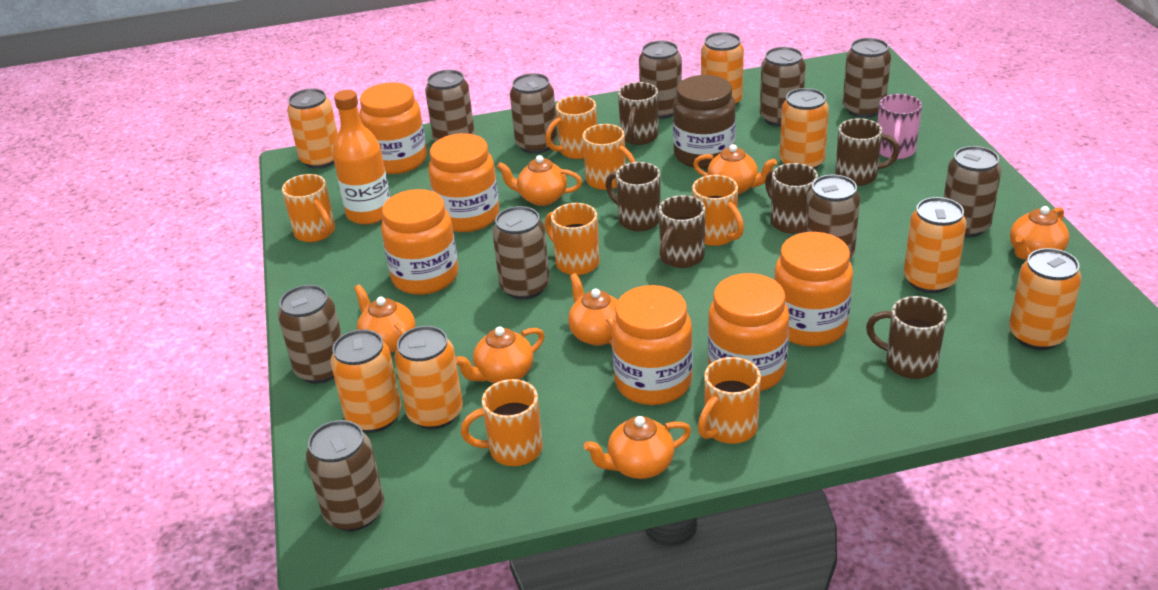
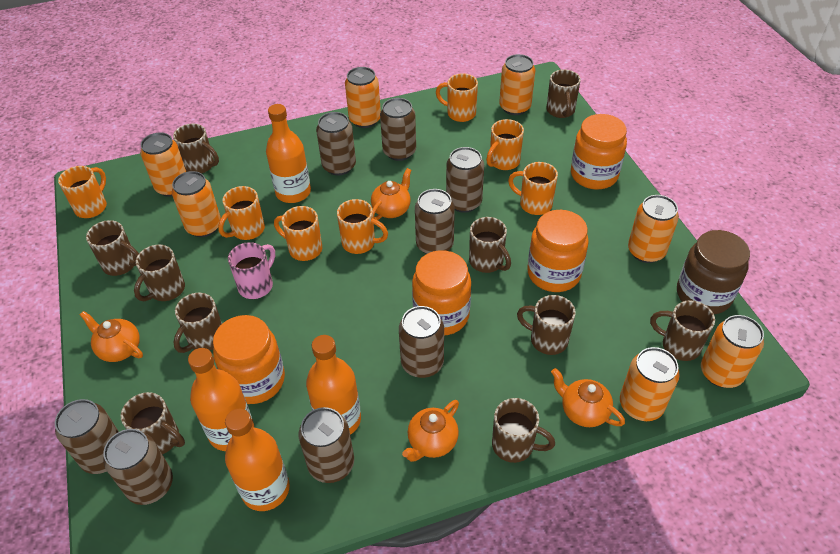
brown can: [278,285,342,384] [306,420,384,531] [425,70,475,141] [492,206,550,300] [510,73,558,154] [639,41,682,119] [760,47,806,127] [805,175,860,258] [843,38,891,118] [944,146,1002,237] = 10 -> [55,399,119,474] [103,429,173,505] [299,407,354,483] [316,112,356,175] [380,98,416,161] [399,306,444,378] [415,189,455,254] [446,147,484,213] = 8
brown mug: [606,162,661,231] [618,82,659,145] [659,195,705,268] [765,163,818,234] [835,118,900,186] [866,296,947,379] = 6 -> [86,220,139,276] [121,392,185,454] [134,245,185,301] [173,123,219,173] [173,293,222,353] [469,217,511,273] [492,398,555,463] [517,295,576,355] [546,70,581,118] [650,300,715,361] = 10
orange bottle: [333,90,390,225] = 1 -> [188,348,254,451] [225,409,290,511] [266,104,311,203] [306,335,361,435] = 4
orange jar: [359,82,427,174] [381,189,458,295] [428,133,499,232] [612,285,693,405] [708,273,789,391] [774,232,853,347] = 6 -> [213,315,285,404] [412,250,471,335] [527,210,589,292] [571,114,627,189] = 4
orange teapot: [354,284,415,353] [455,326,545,383] [497,155,582,206] [568,273,618,346] [584,416,691,479] [693,144,777,195] [1010,206,1069,260] = 7 -> [80,311,143,362] [371,168,411,220] [402,400,459,462] [551,368,625,427] = 4

